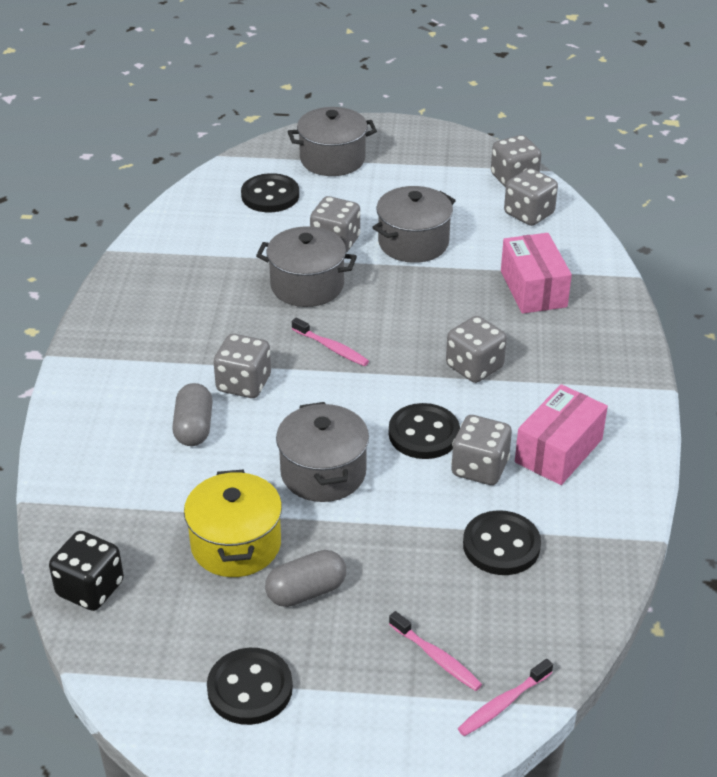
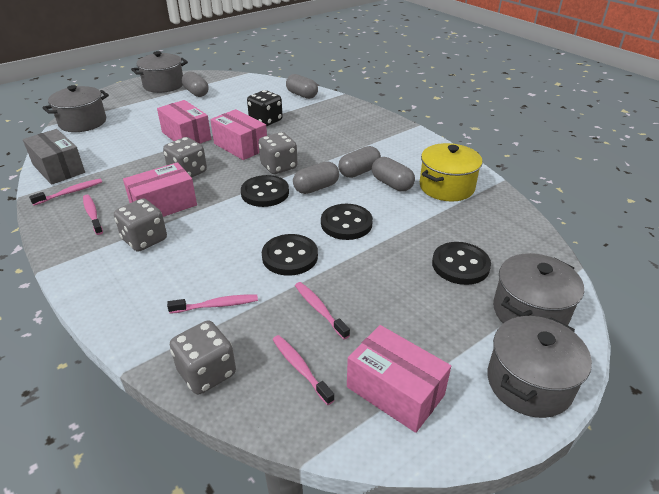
grey box: none = 0 -> [23,129,85,185] = 1
grey capsule: [172,383,213,446] [265,550,346,607] = 2 -> [182,71,209,97] [286,74,318,99] [293,162,339,194] [338,146,381,178] [372,157,415,191] = 5
grey dice: [214,334,271,398] [310,196,360,252] [446,316,507,383] [451,415,512,485] [491,135,541,187] [504,168,558,226] = 6 -> [114,198,167,252] [163,137,207,178] [170,320,236,395] [258,132,297,174] = 4
pink box: [501,233,572,314] [515,384,608,485] = 2 -> [123,162,197,217] [157,100,211,144] [210,109,267,160] [347,325,451,433] = 4
pink toothbrush: [292,318,369,366] [389,611,482,691] [458,659,553,736] = 3 -> [29,179,102,205] [83,195,103,235] [167,294,258,314] [272,335,334,405] [295,282,350,340] = 5

